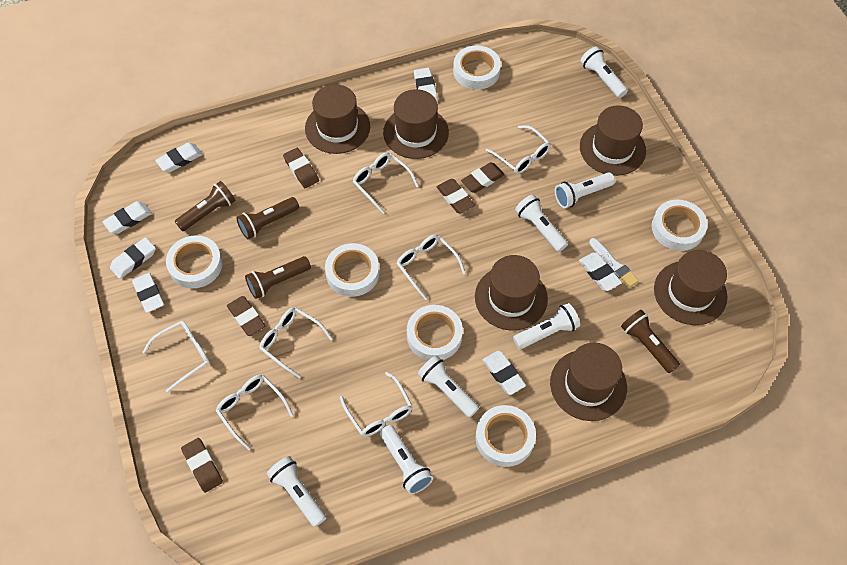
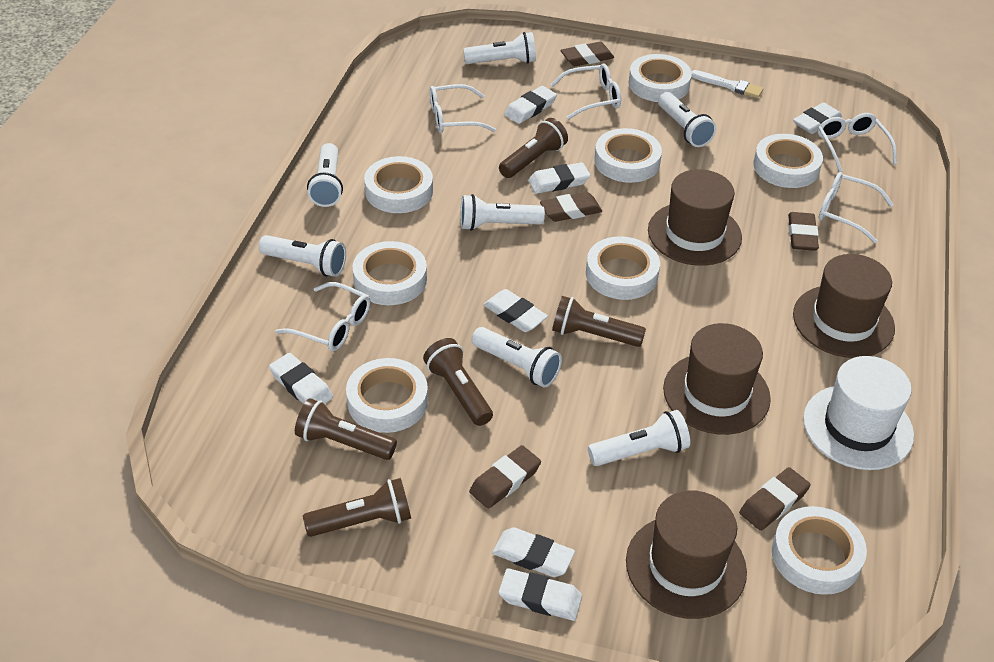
brown flashlight: [175,181,236,231] [236,197,299,239] [245,256,311,299] [621,310,680,373] = 4 -> [295,398,397,460] [303,478,411,537] [423,338,493,426] [499,118,568,178] [552,296,646,347] = 5
brown hat: [305,84,370,154] [383,89,449,159] [475,255,548,330] [550,343,627,421] [580,105,646,176] [654,250,727,325] = 6 -> [626,490,747,619] [648,169,742,266] [663,323,771,435] [793,254,895,358] = 4
white glasses: [142,321,210,393] [216,375,293,450] [259,307,333,378] [340,372,412,437] [353,152,419,213] [396,234,466,300] [486,125,551,174] = 7 -> [275,282,370,351] [430,84,496,133] [550,63,621,120] [818,113,897,172] [819,172,894,243] = 5
white hat: none = 0 -> [803,356,914,470] = 1
white tape: [166,235,223,288] [325,243,379,297] [407,305,463,360] [453,46,501,90] [475,405,536,467] [652,200,708,251] = 6 -> [346,358,428,433] [353,241,427,305] [364,156,433,213] [586,236,660,300] [594,128,662,183] [629,54,692,102] [753,134,823,188] [772,506,867,595] = 8

